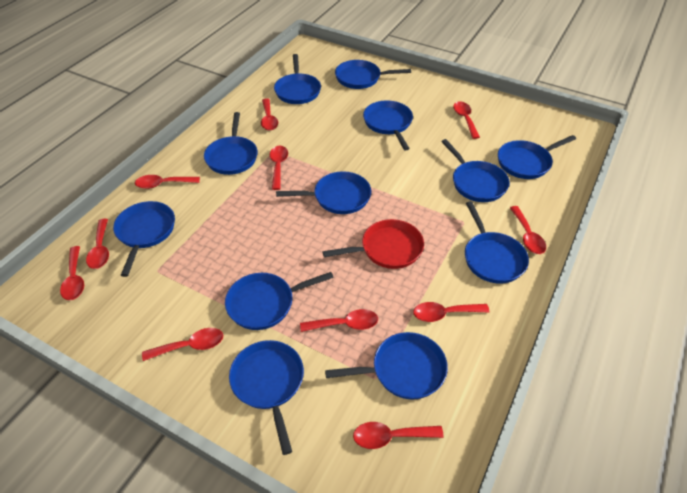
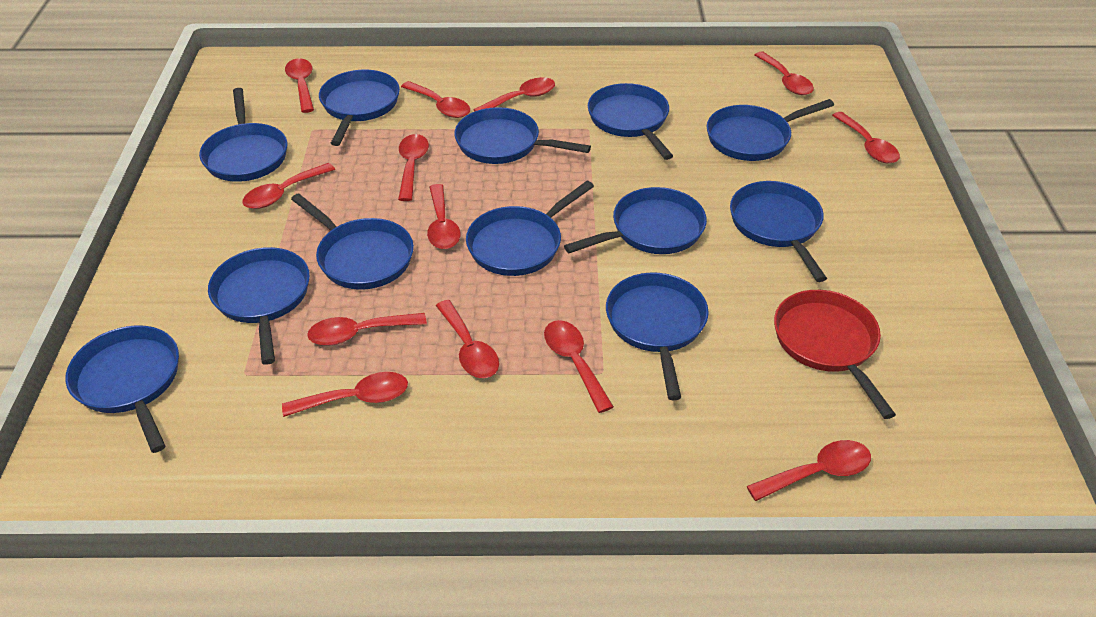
red spoon: [60,246,84,300] [86,219,109,269] [135,175,200,189] [142,328,223,361] [261,98,278,131] [270,146,288,190] [300,309,378,332] [353,422,443,449] [413,302,490,322] [453,101,480,139] [510,206,546,254] = 11 -> [242,163,335,209] [282,372,408,417] [285,58,314,113] [307,313,427,346] [398,134,429,201] [401,81,470,118] [427,184,460,249] [436,300,499,378] [474,77,555,112] [544,320,614,413] [747,440,871,501] [755,52,814,95] [832,112,900,163] = 13

